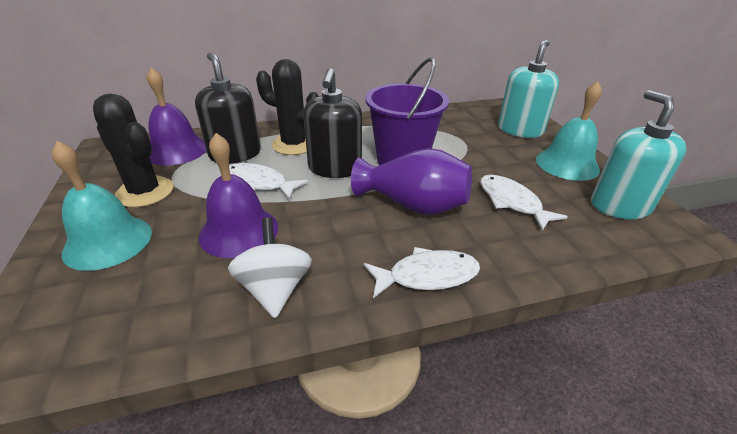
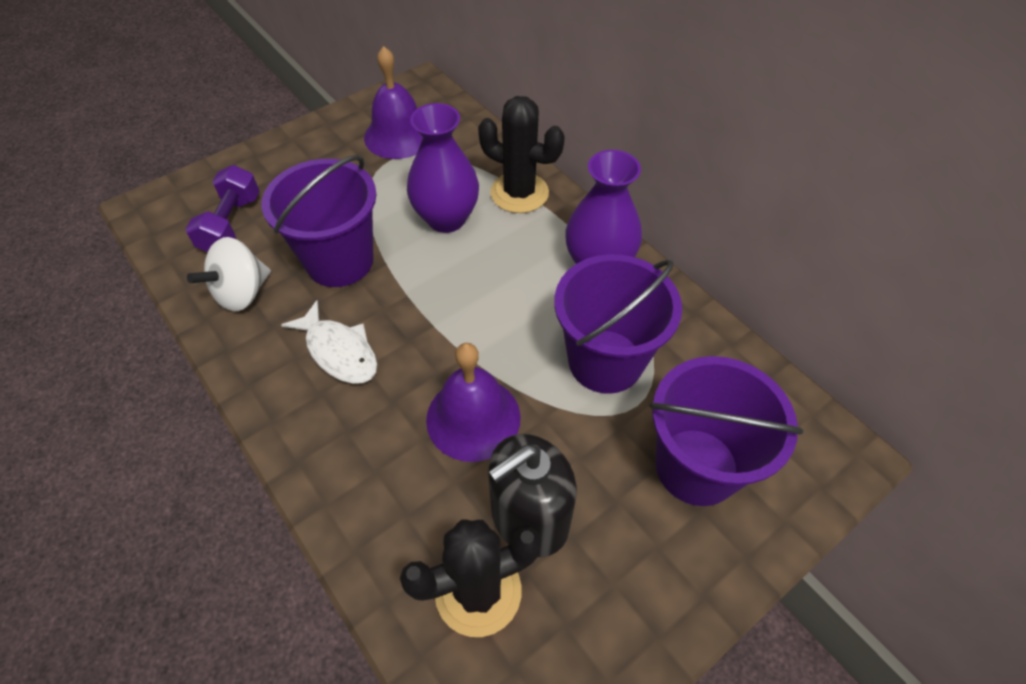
black soap dispenser: [195,53,261,164] [303,68,362,178] = 2 -> [488,434,577,557] = 1
purple bucket: [365,57,449,165] = 1 -> [262,155,377,287] [554,254,682,394] [649,356,804,506] = 3
purple dumbbell: none = 0 -> [186,165,260,252] = 1
purple vase: [351,148,472,215] = 1 -> [407,103,479,233] [565,150,642,264] = 2
turquoise bell: [52,141,152,271] [536,81,602,181] = 2 -> none = 0
turquoise soap dispenser: [498,40,559,138] [591,90,686,219] = 2 -> none = 0
white fish: [229,163,308,200] [364,247,480,298] [480,174,568,231] = 3 -> [281,300,377,384] = 1

